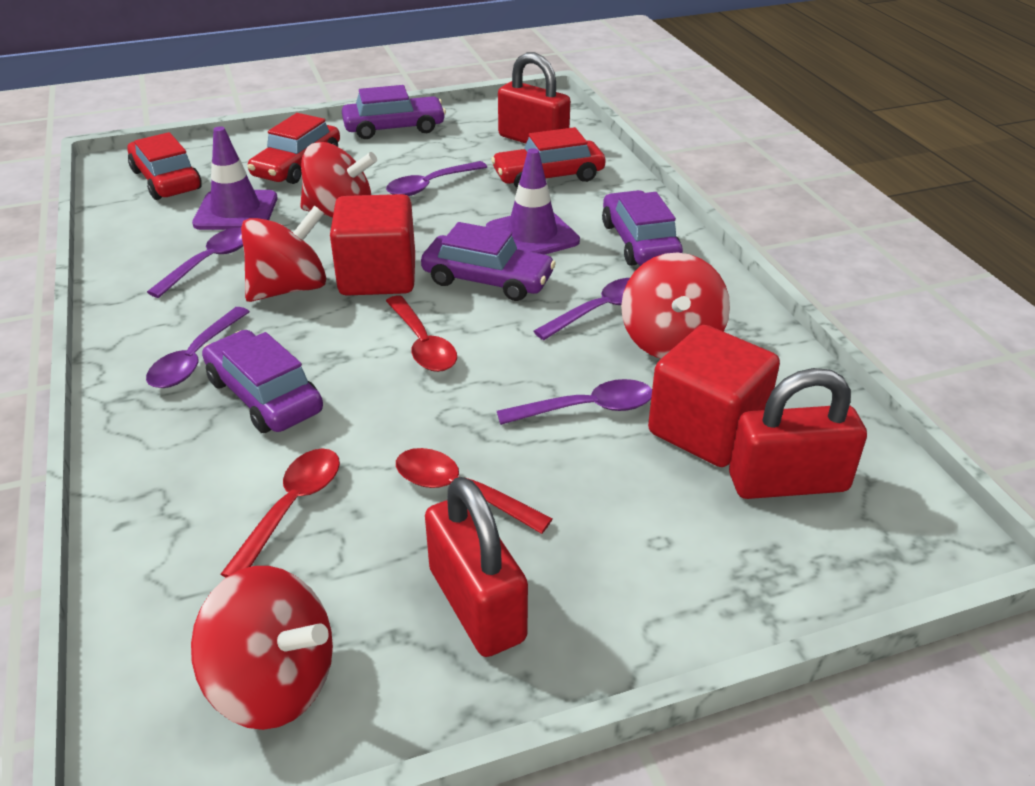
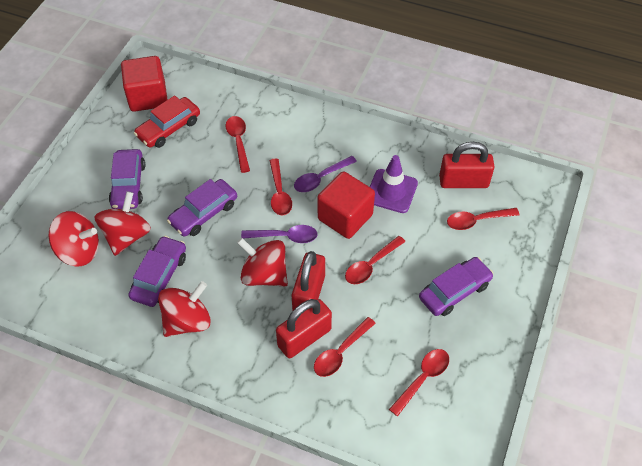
purple spoon: [146,307,250,388] [147,228,243,298] [386,161,487,196] [497,379,652,425] [534,278,630,340] = 5 -> [241,225,318,243] [294,156,357,192] = 2
purple traffic cone: [192,126,277,230] [486,148,580,255] = 2 -> [370,155,418,213] = 1
red car: [127,132,202,200] [247,113,340,184] [491,127,606,188] = 3 -> [134,96,200,148] = 1
red spoon: [221,449,340,578] [386,295,457,372] [396,448,553,534] = 3 -> [226,116,250,173] [269,159,292,215] [314,317,376,377] [345,236,406,284] [389,349,449,416] [447,208,519,230] = 6

